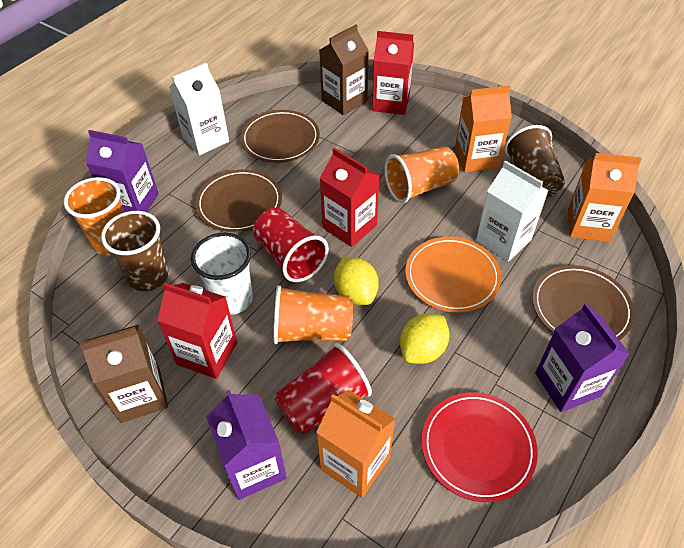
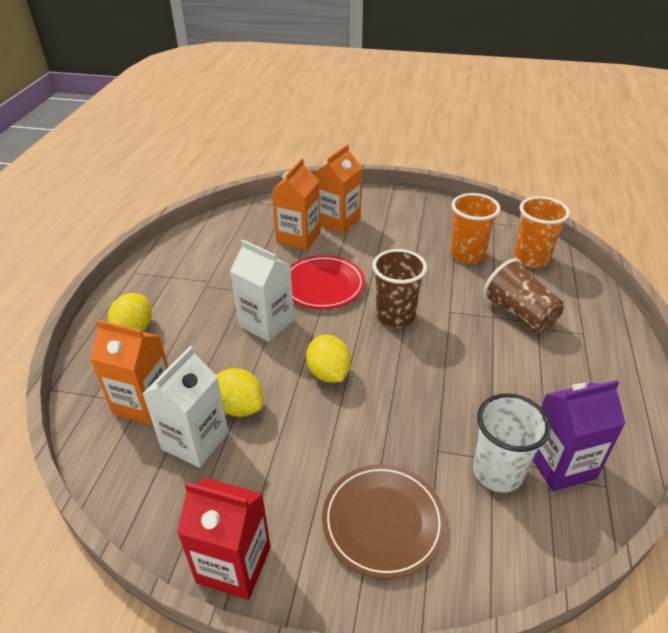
brown carton: [79,324,168,423] [319,24,369,115] = 2 -> none = 0
brown plate: [195,169,282,232] [241,110,320,163] [532,265,634,340] = 3 -> [322,464,446,579] = 1
orange cup: [64,177,124,256] [273,285,353,344] [384,146,459,203] = 3 -> [450,193,501,264] [514,196,570,268] = 2
orange plate: [405,237,501,313] = 1 -> none = 0
purple carton: [86,130,159,212] [206,390,287,500] [535,303,630,412] = 3 -> [533,380,626,491] = 1
red carton: [157,283,237,379] [320,148,380,247] [372,31,414,115] = 3 -> [177,478,271,600] = 1
red cup: [253,208,329,282] [275,343,372,434] = 2 -> none = 0
yellow lemon: [334,257,379,305] [400,313,450,364] = 2 -> [108,293,152,332] [216,368,264,417] [306,335,351,383] = 3

